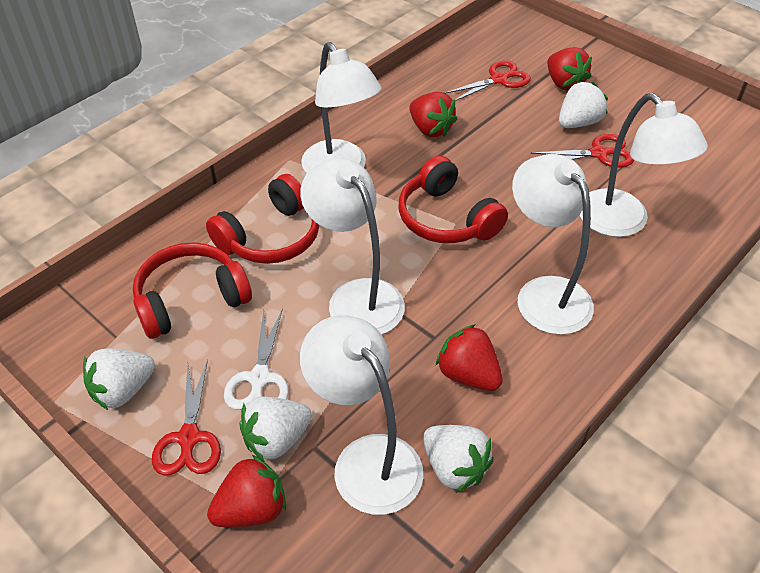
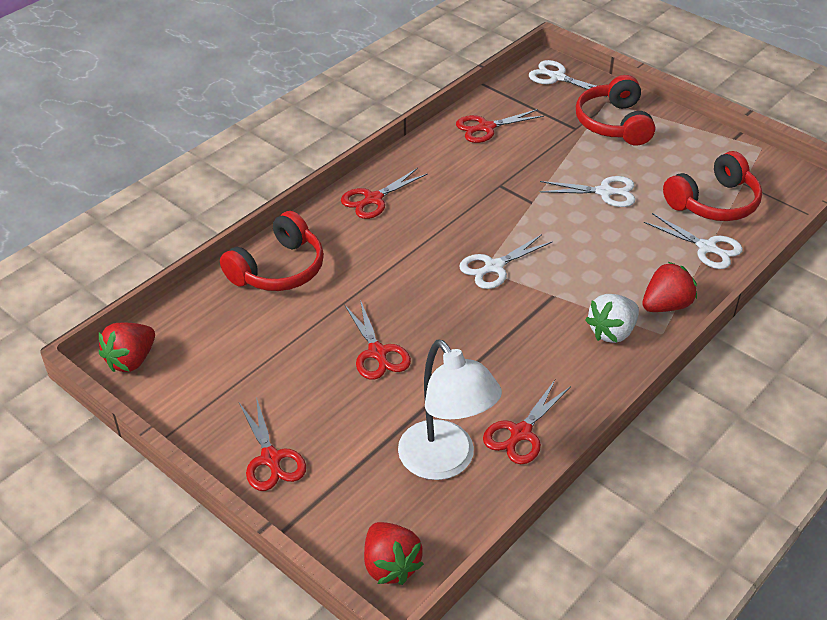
red scissors: [152,359,221,476] [445,60,531,101] [531,134,634,168] = 3 -> [239,397,306,491] [341,168,428,219] [344,300,411,380] [456,109,544,143] [483,380,571,464] = 5
red strawberry: [207,455,286,527] [409,92,458,137] [436,324,503,391] [547,47,592,91] = 4 -> [99,323,155,372] [364,522,424,585] [642,262,697,312] = 3
white lamp: [300,158,405,335] [300,315,423,515] [301,42,382,173] [512,154,594,335] [580,93,708,237] = 5 -> [398,340,502,480] = 1
white scissors: [224,308,289,410] = 1 -> [459,234,553,289] [529,60,607,97] [540,176,635,207] [644,213,743,269] = 4
white strawberry: [83,349,155,410] [239,396,312,462] [423,425,494,493] [559,81,608,128] = 4 -> [585,294,639,343] = 1

